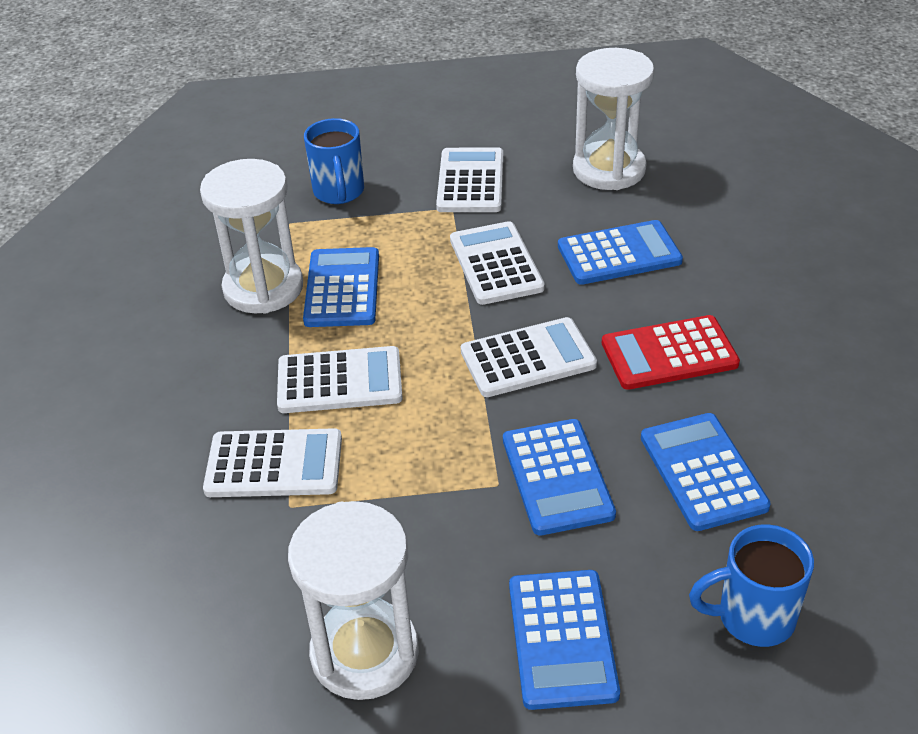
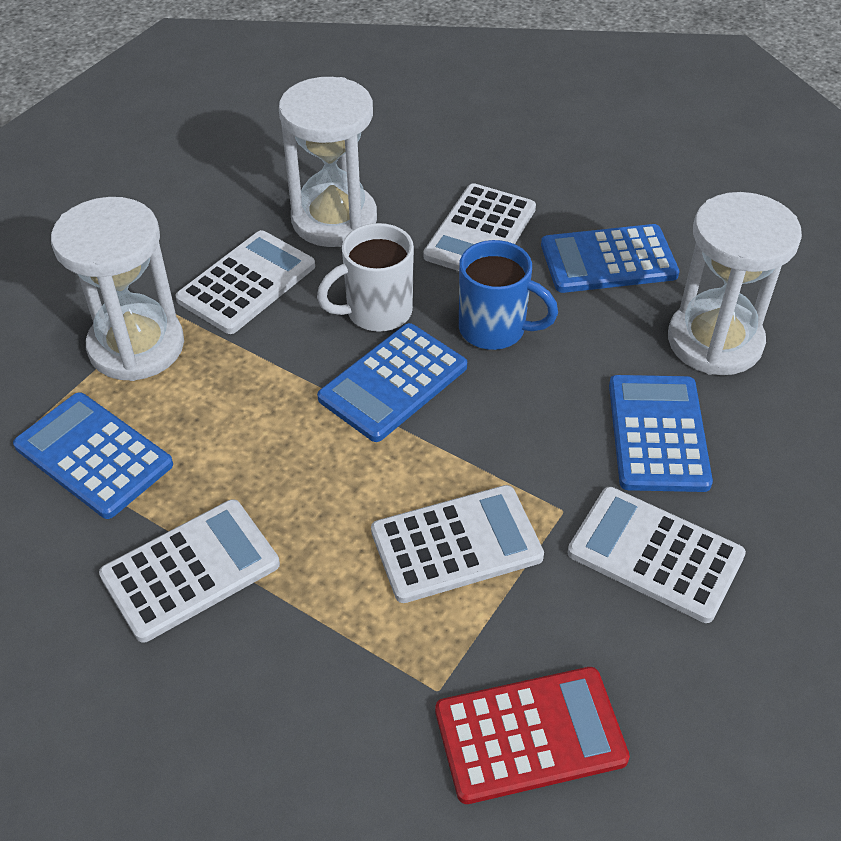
blue calculator: [303,247,379,327] [503,419,616,535] [509,570,620,710] [558,220,683,285] [641,413,771,531] = 5 -> [13,392,173,519] [317,323,467,442] [541,224,680,293] [609,375,713,492] = 4
blue mug: [304,118,364,204] [689,524,814,647] = 2 -> [459,240,558,350] = 1
white mug: none = 0 -> [317,223,414,332] = 1

